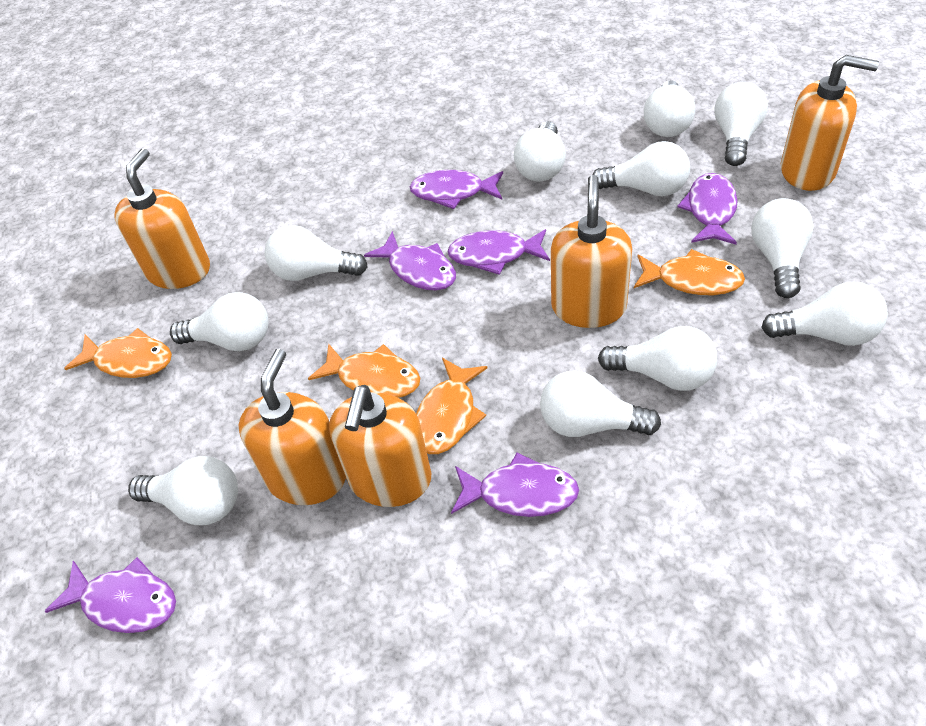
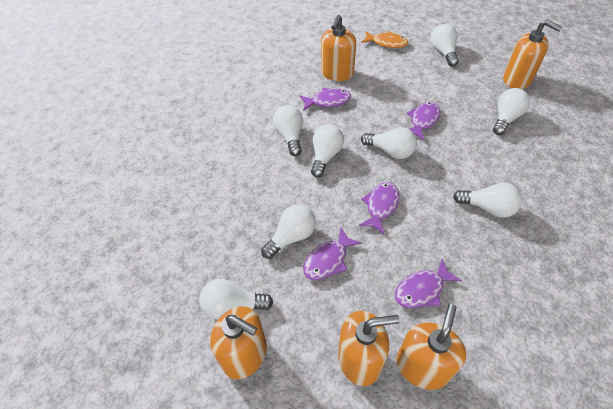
orange fish: [64,328,172,378] [308,344,420,398] [416,358,488,454] [634,249,745,295] = 4 -> [361,31,408,48] = 1
purple fish: [45,557,176,633] [364,231,456,291] [410,170,503,209] [447,229,550,275] [451,452,579,517] [677,173,738,245] = 6 -> [299,88,351,111] [303,228,362,280] [359,182,399,235] [395,258,462,308] [407,102,441,141] = 5
white light bulb: [128,456,238,525] [170,292,269,351] [265,225,368,281] [514,121,566,181] [540,370,661,437] [592,141,690,196] [598,326,717,391] [644,80,695,137] [714,82,768,166] [751,198,814,298] [761,282,888,346] = 11 -> [199,279,273,319] [261,204,316,259] [273,105,303,156] [311,124,344,178] [361,127,417,159] [430,24,459,66] [453,183,522,218] [493,88,530,135] = 8

